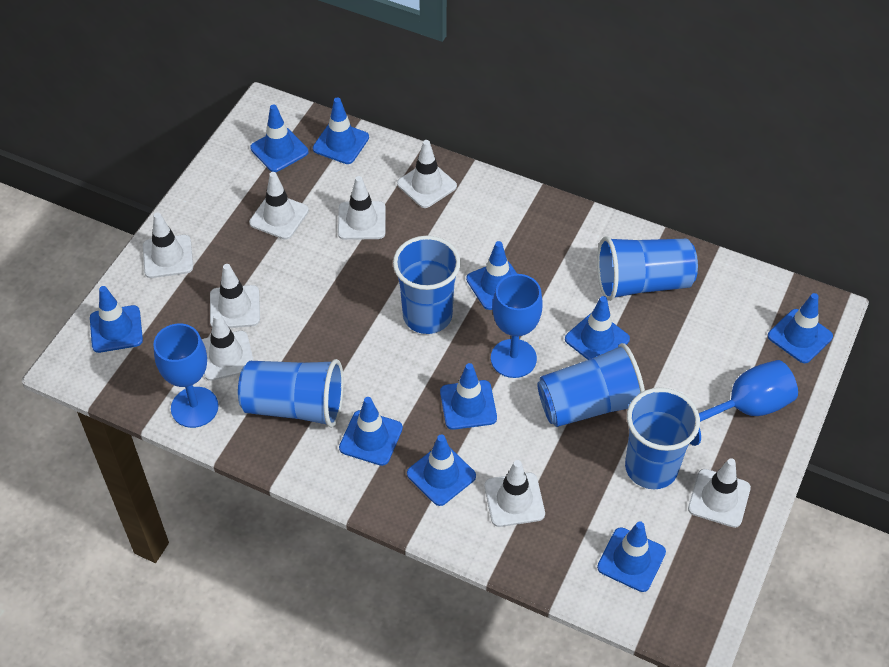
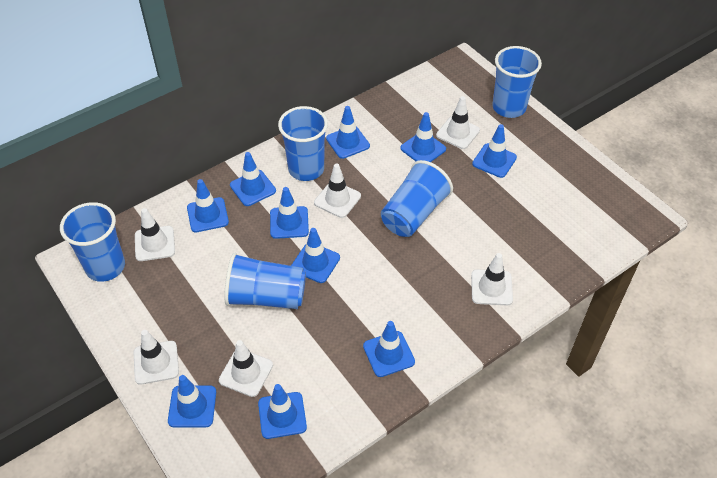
blue goblet: [153,323,219,428] [491,274,543,378] [690,360,798,446] = 3 -> none = 0
white traffic cone: [143,212,193,278] [202,313,254,381] [210,264,260,328] [249,172,309,240] [338,176,386,240] [397,140,457,208] [484,460,545,527] [688,458,751,528] = 8 -> [133,330,179,385] [135,208,175,261] [219,340,273,397] [314,163,361,218] [436,96,480,149] [471,253,513,305] = 6

